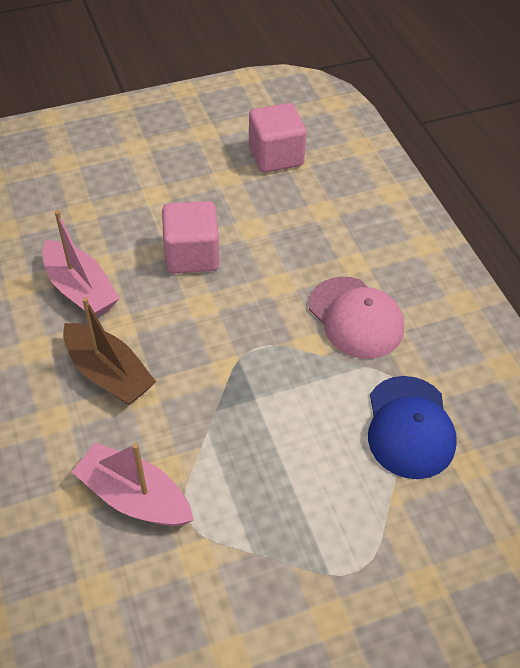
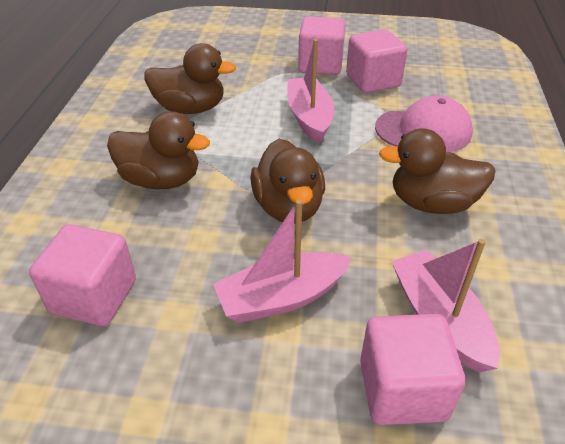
blue cap: [368,376,457,479] = 1 -> none = 0
brown boat: [63,297,156,405] = 1 -> none = 0
brown duck: none = 0 -> [107,111,210,189] [144,43,236,114] [250,139,325,224] [379,128,495,214] = 4
pink boat: [42,210,120,317] [72,443,194,526] = 2 -> [213,199,352,323] [287,39,334,143] [391,239,500,373] = 3
pink cube: [162,201,219,274] [249,103,307,173] = 2 -> [29,224,136,326] [298,16,345,75] [346,29,407,93] [360,314,465,425] = 4

